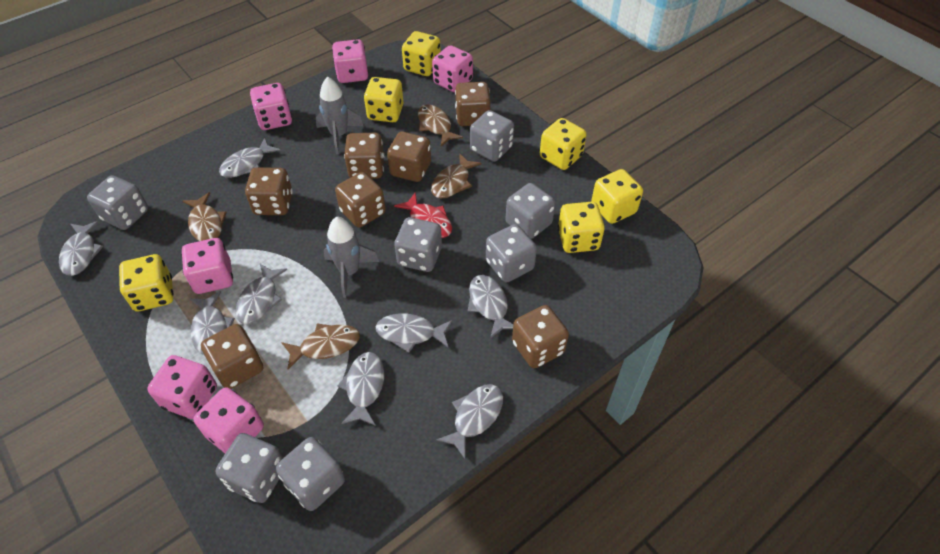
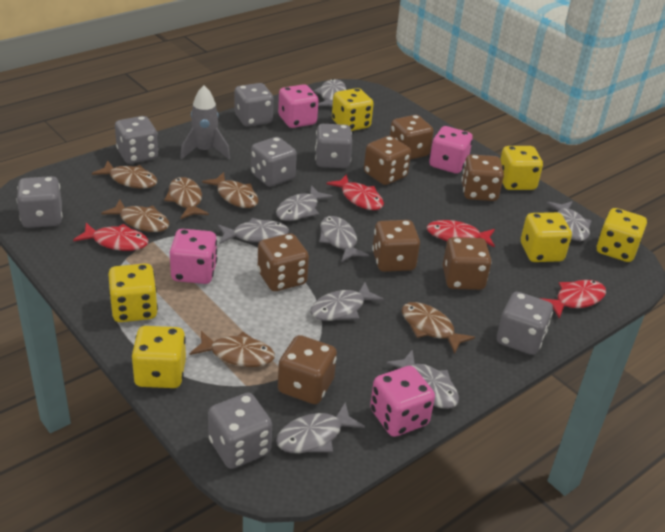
brown fish: [183,192,227,241] [281,323,360,369] [418,104,463,146] [431,153,482,198] = 4 -> [92,161,158,188] [101,199,169,232] [164,177,209,219] [190,331,275,367] [202,172,259,208] [402,302,475,354] = 6
grey rocket: [316,77,364,154] [324,217,379,298] = 2 -> [180,85,230,159] = 1
pink dice: [147,355,217,419] [181,238,233,294] [193,387,264,453] [250,83,292,130] [332,39,369,83] [432,45,473,92] = 6 -> [170,229,217,284] [278,84,319,128] [370,366,435,437] [429,126,473,174] = 4
red fish: [394,193,452,238] = 1 -> [73,223,149,251] [326,174,384,210] [427,220,495,247] [539,280,606,318] = 4

